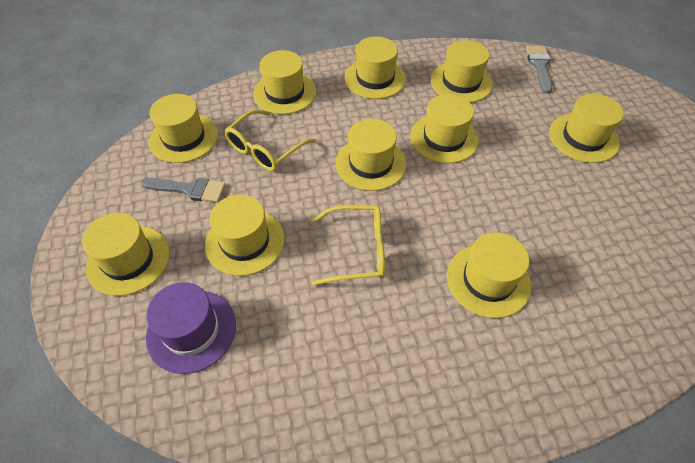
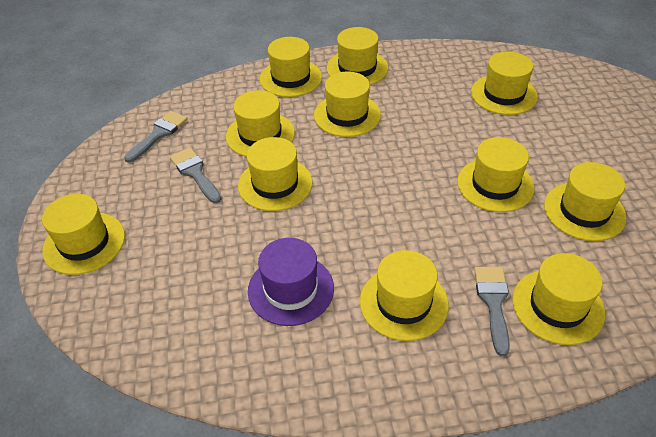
grey brush: [140,178,226,203] [526,46,552,94] = 2 -> [124,111,188,163] [170,148,221,203] [474,267,510,356] = 3
yellow glasses: [224,109,316,171] [311,205,385,286] = 2 -> none = 0
yellow hat: [82,213,169,296] [149,94,218,163] [205,195,285,276] [253,50,316,114] [336,119,406,191] [345,37,406,99] [410,94,479,163] [430,40,493,103] [447,232,531,318] [549,94,623,163] = 10 -> [42,194,125,275] [226,90,295,157] [238,137,312,211] [260,37,322,97] [314,71,381,137] [327,27,388,85] [360,250,449,341] [457,137,534,212] [471,51,538,115] [512,253,605,345] [544,162,627,241] = 11

